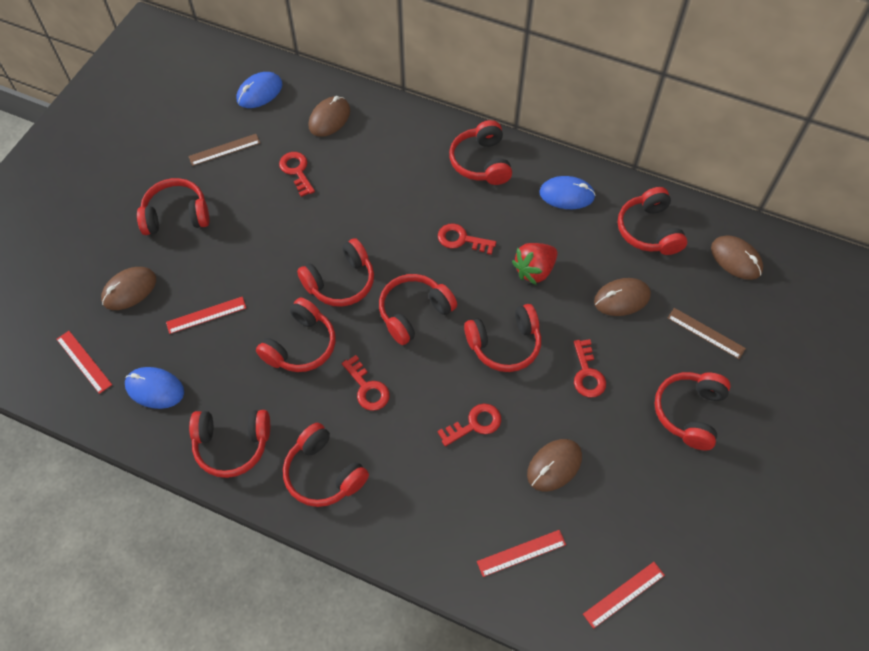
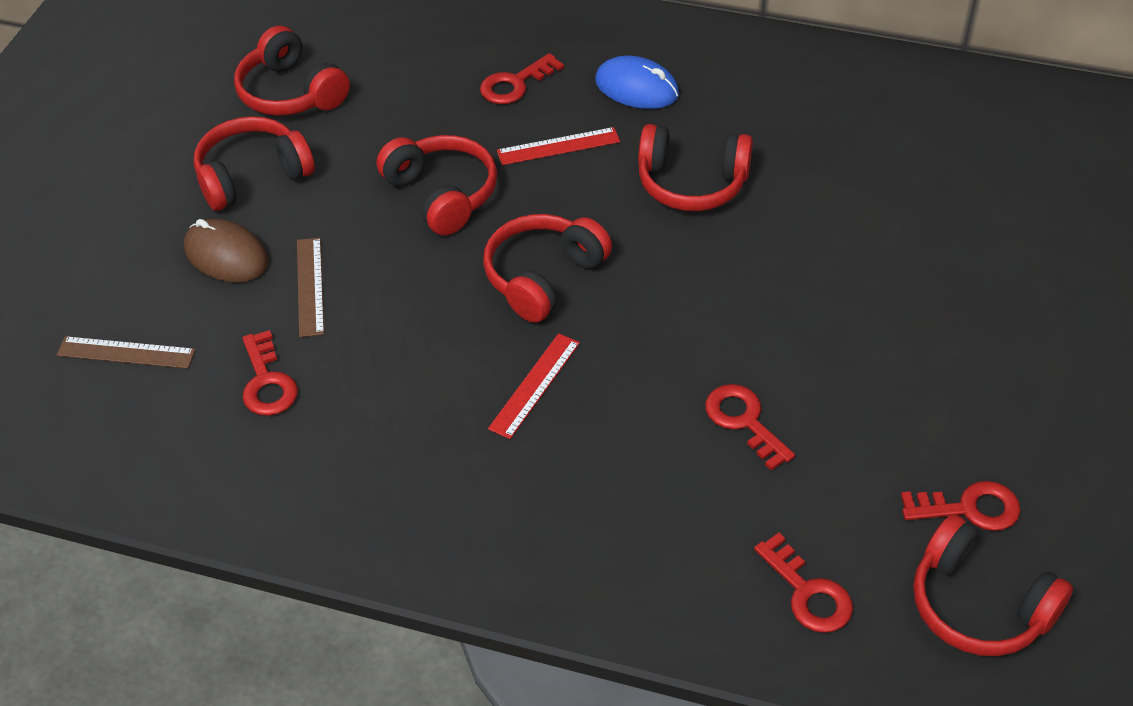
blue mouse: [125,367,184,409] [236,72,283,108] [539,176,596,209] = 3 -> [595,56,679,109] = 1
brown mouse: [101,267,156,310] [309,96,350,137] [527,439,582,492] [594,278,651,316] [711,235,763,280] = 5 -> [184,219,268,282] = 1
red headphones: [137,178,210,235] [189,410,270,478] [256,298,336,372] [283,423,369,507] [297,238,374,307] [379,274,457,345] [449,120,512,185] [464,304,541,372] [618,187,687,255] [654,372,731,451] = 10 -> [194,116,315,211] [234,26,350,116] [376,135,497,236] [483,214,612,323] [638,124,753,211] [913,514,1073,656] = 6
red ruler: [56,331,112,394] [166,297,246,334] [477,530,566,577] [583,562,665,629] = 4 -> [488,333,580,439] [497,127,620,165] = 2
red strawberry: [512,243,558,285] = 1 -> none = 0

